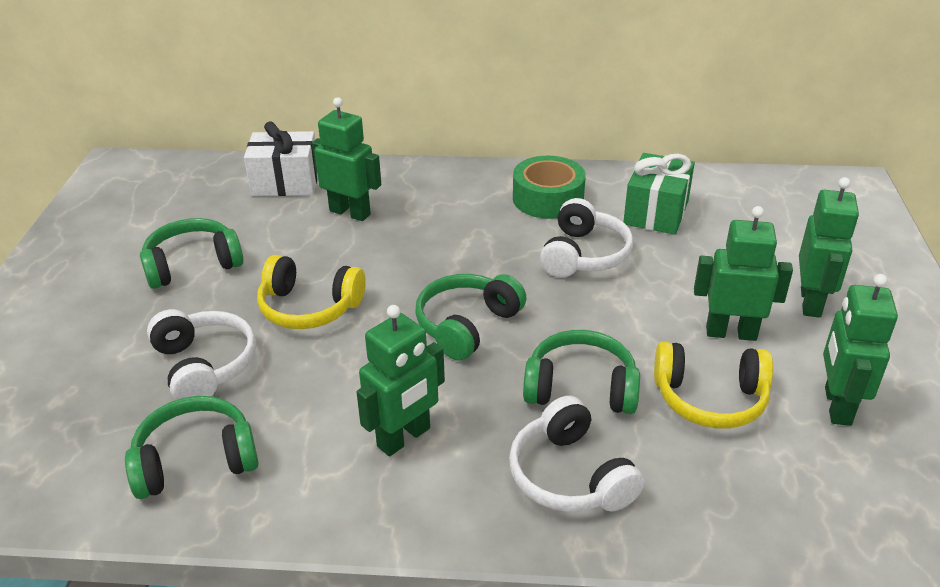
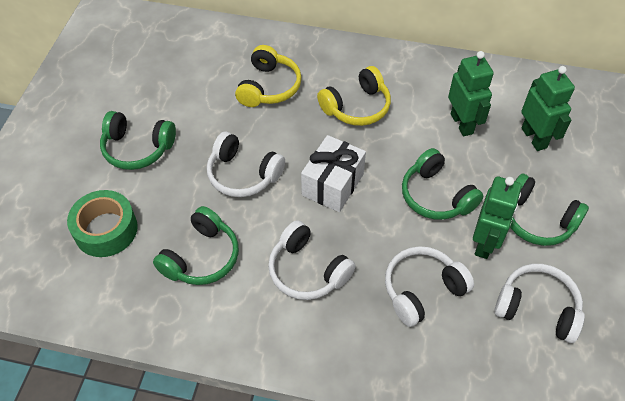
green gift: [623,153,695,235] = 1 -> none = 0
green robot: [312,97,381,221] [356,305,445,456] [694,206,793,341] [799,177,859,318] [823,274,898,426] = 5 -> [448,51,494,136] [473,176,522,259] [521,66,575,151] = 3
white headphones: [147,309,256,400] [509,396,644,512] [540,198,633,278] = 3 -> [207,132,285,197] [268,220,356,300] [385,246,474,327] [494,264,585,343] = 4

